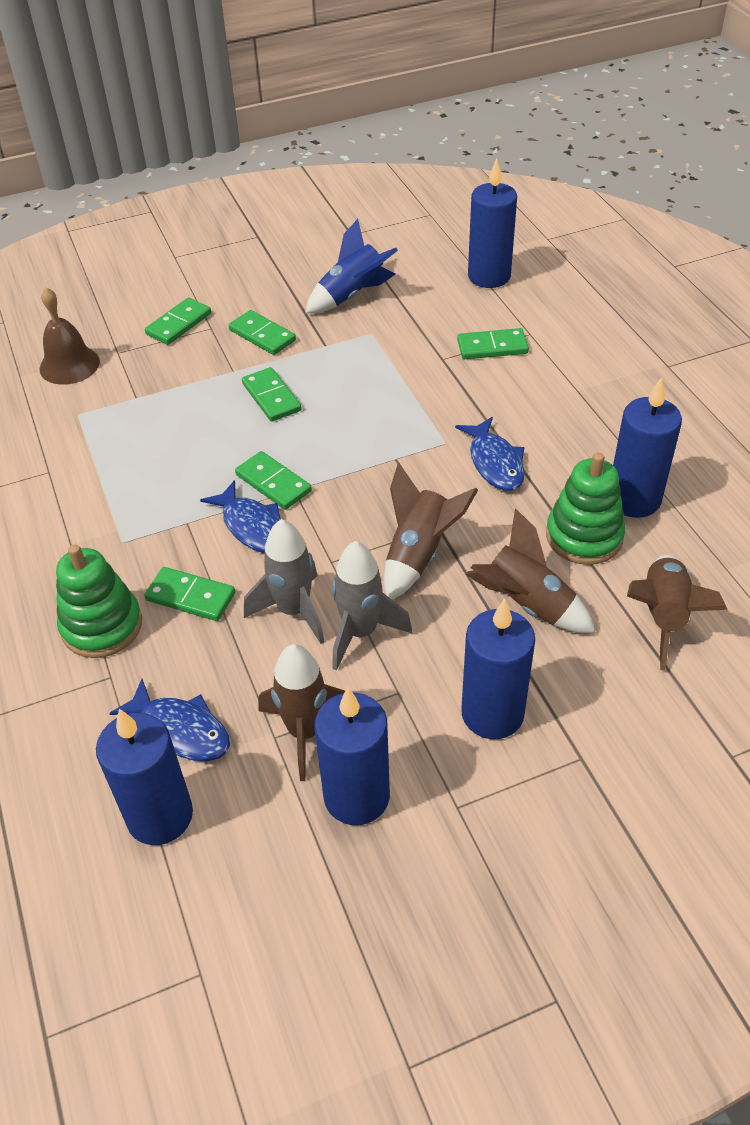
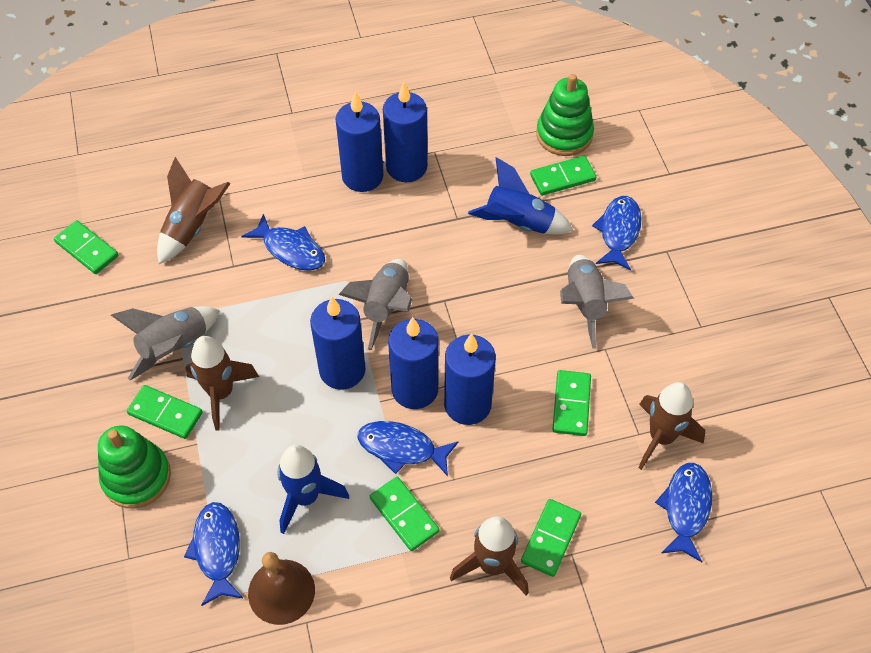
blue fish: [109,679,230,761] [200,480,281,553] [455,417,525,491] = 3 -> [184,502,244,606] [242,214,325,271] [357,421,459,476] [592,196,642,271] [655,463,712,562] = 5
blue rocket: [305,219,398,313] = 1 -> [277,445,349,534] [468,157,574,234] = 2
grey rocket: [244,519,325,644] [332,541,412,671] = 2 -> [111,306,219,380] [338,259,412,350] [560,255,634,349] = 3

